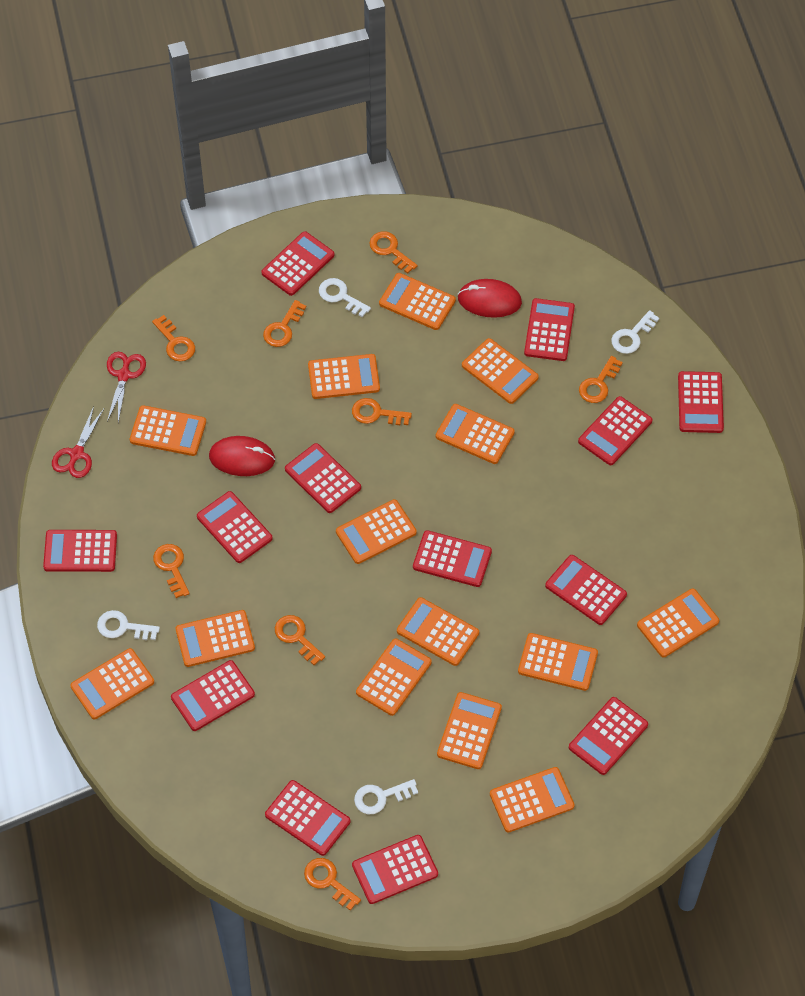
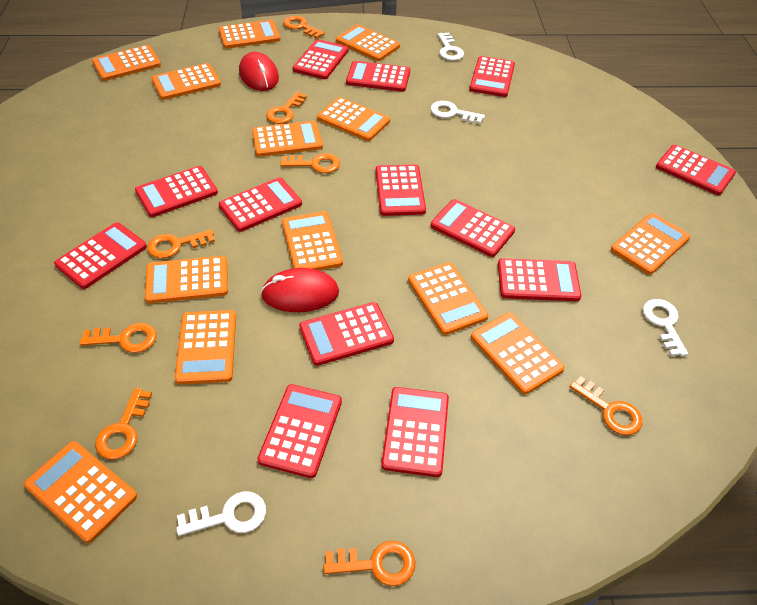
orange calculator: [70,648,154,719] [130,405,206,456] [176,610,255,667] [308,354,380,399] [336,499,417,564] [356,638,432,716] [379,273,456,330] [397,597,479,666] [436,404,515,464] [437,692,502,769] [462,338,539,404] [490,767,575,833] [518,633,598,691] [637,588,719,657] = 14 -> [24,441,137,543] [92,45,161,81] [145,256,228,304] [151,63,221,100] [175,310,236,385] [219,20,280,49] [252,121,323,157] [282,211,343,270] [317,97,390,141] [336,24,400,61] [408,262,488,335] [471,312,565,394] [611,213,690,275] = 13
red scissors: [52,406,104,478] [107,352,146,422] = 2 -> none = 0

